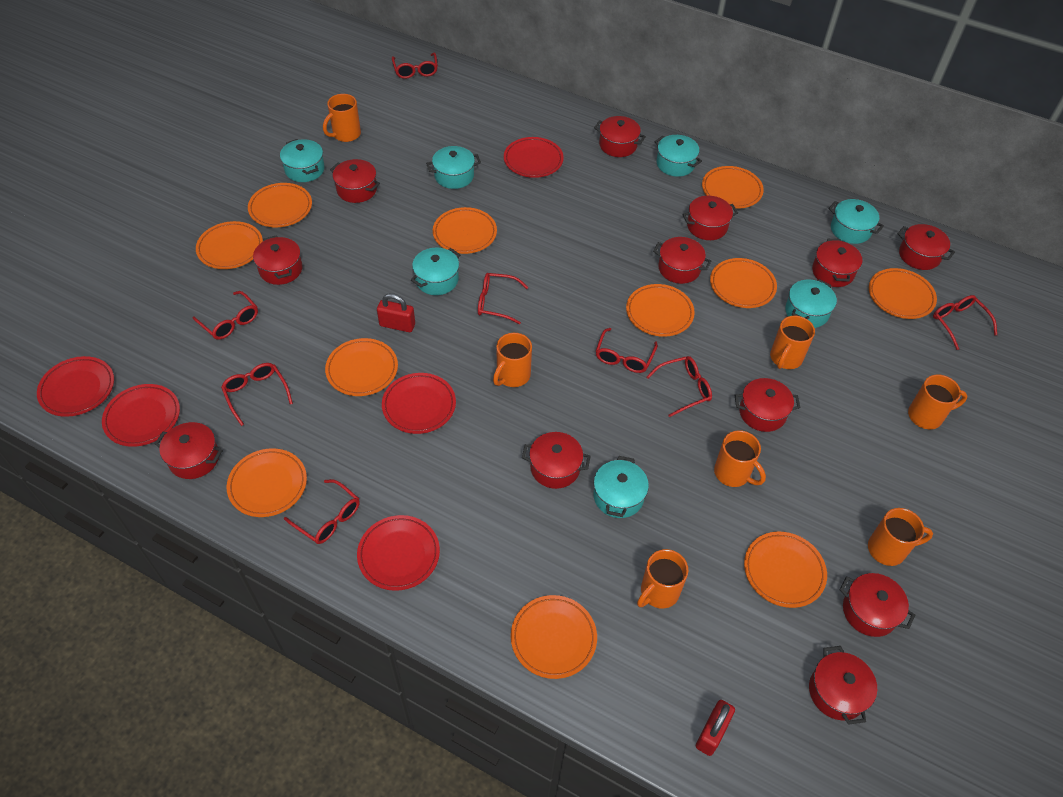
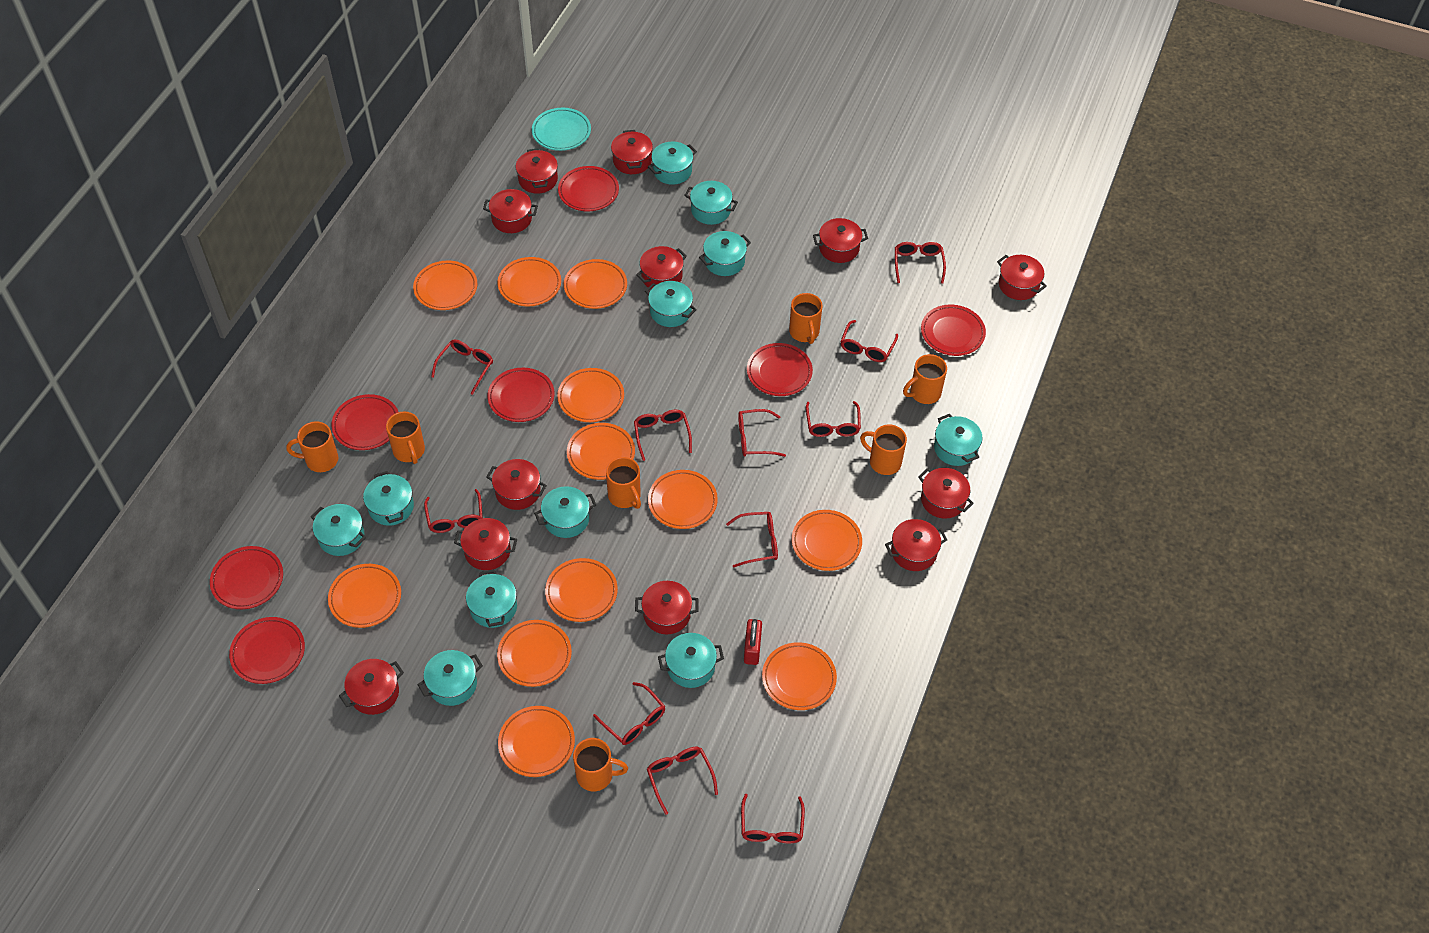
orange plate: [196,221,263,269] [227,448,307,517] [248,183,312,227] [325,338,398,396] [433,207,497,254] [511,595,597,679] [626,284,695,337] [702,166,764,209] [710,258,777,308] [744,532,827,608] [869,268,937,319] = 11 -> [328,564,401,628] [413,260,477,310] [497,257,561,306] [497,620,572,687] [498,706,575,777] [545,558,618,622] [557,368,624,422] [564,259,627,309] [567,423,635,480] [648,470,718,529] [762,642,837,710] [792,510,862,571] = 12
red glasses: [193,291,258,340] [221,363,293,426] [284,479,360,544] [392,53,438,79] [478,273,528,324] [596,328,658,373] [647,356,712,417] [933,295,997,350] = 8 -> [424,489,483,533] [431,339,493,395] [593,682,665,745] [634,409,692,461] [647,747,718,815] [726,512,778,567] [738,409,786,457] [741,794,805,843] [806,401,861,437] [840,320,898,362] [895,242,946,283] = 11
red padlock: [377,293,415,332] [696,700,735,756] = 2 -> [744,619,762,665] = 1
red plate: [37,356,114,417] [102,384,180,447] [357,515,440,591] [382,373,456,434] [504,137,564,178] = 5 -> [210,546,283,609] [229,617,305,684] [331,394,398,450] [487,368,555,422] [558,166,619,211] [747,343,813,396] [921,305,986,356] = 7
turquoise plate: none = 0 -> [532,108,591,151] = 1
turquoise pot: [280,139,325,182] [411,248,461,295] [426,146,481,189] [593,456,649,518] [654,135,702,177] [785,279,837,328] [828,199,884,244] = 7 -> [310,504,366,556] [363,471,414,526] [418,650,483,706] [466,570,517,628] [534,486,596,538] [645,281,697,327] [648,141,697,185] [658,633,724,688] [684,181,738,225] [699,231,751,276] [934,414,982,466] = 11

